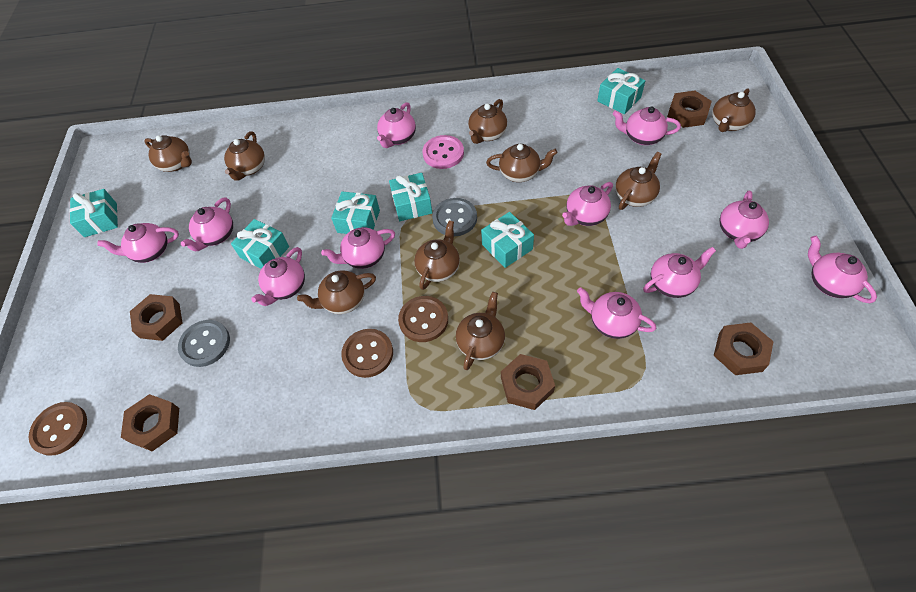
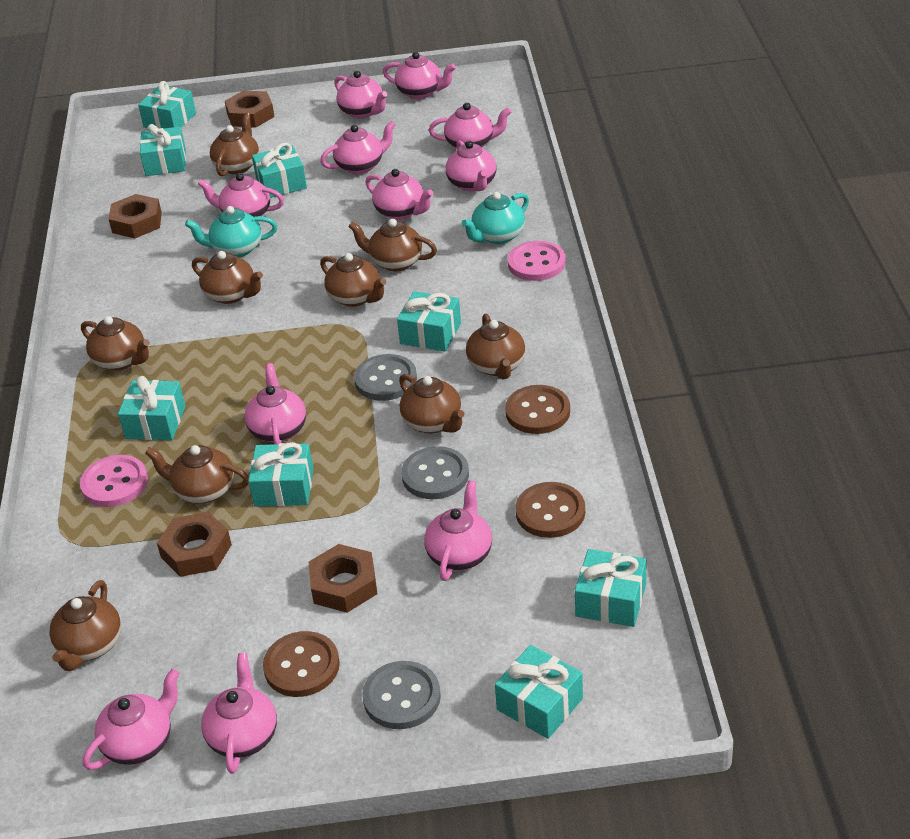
brown nut: [121,394,179,451] [130,294,183,341] [501,354,555,410] [667,91,712,128] [714,322,774,375] = 5 -> [109,194,162,238] [157,512,232,577] [225,90,275,128] [309,544,377,613] = 4
grey button: [178,320,230,367] [432,198,477,236] = 2 -> [354,354,417,401] [362,661,441,729] [401,446,469,499] = 3
pink button: [422,135,464,169] = 1 -> [80,455,148,507] [508,241,565,281] = 2
turquoise gift: [69,189,118,237] [231,219,289,269] [331,191,380,234] [389,173,432,221] [481,212,534,268] [597,68,645,114] = 6 -> [118,376,185,440] [138,81,196,129] [140,124,186,176] [248,442,314,506] [252,142,307,198] [397,291,461,352] [495,645,583,739] [575,549,646,627] = 8
turquoise teapot: none = 0 -> [185,206,277,257] [461,192,529,244] = 2

